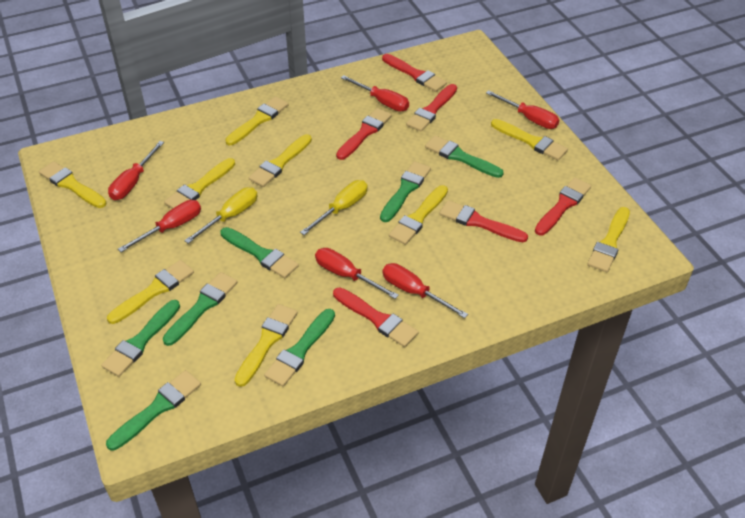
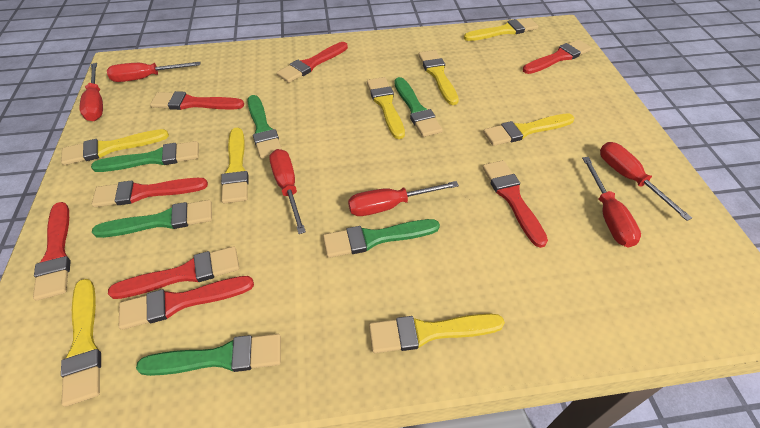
green brush: [101,300,180,377] [106,370,201,451] [163,272,237,346] [220,227,299,278] [264,309,335,387] [380,161,431,222] [425,136,504,178] = 7 -> [91,141,199,172] [92,200,212,238] [136,334,281,376] [247,95,282,159] [323,219,440,258] [394,77,443,137] = 6
red brush: [333,287,418,347] [336,108,392,160] [382,54,447,92] [406,84,457,132] [439,200,528,242] [535,177,591,236] = 6 -> [33,202,71,301] [92,178,208,207] [108,246,239,299] [119,276,254,330] [150,91,244,110] [277,42,348,83] [482,160,548,248] [523,39,592,74] = 8
yellow brush: [39,161,106,208] [107,260,194,324] [164,158,235,209] [225,97,288,145] [234,304,298,387] [249,134,312,187] [389,185,448,245] [491,119,568,160] [587,207,630,272] = 9 -> [61,129,169,165] [61,279,101,407] [221,128,249,203] [367,77,405,139] [369,314,505,353] [418,50,459,105] [464,18,538,41] [483,113,574,146] = 8
yellow screwdriver: [184,187,258,244] [300,180,368,235] = 2 -> none = 0

